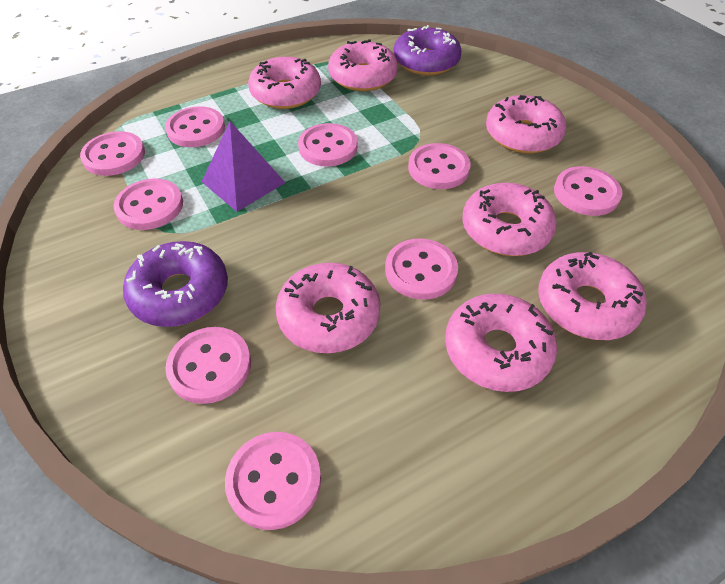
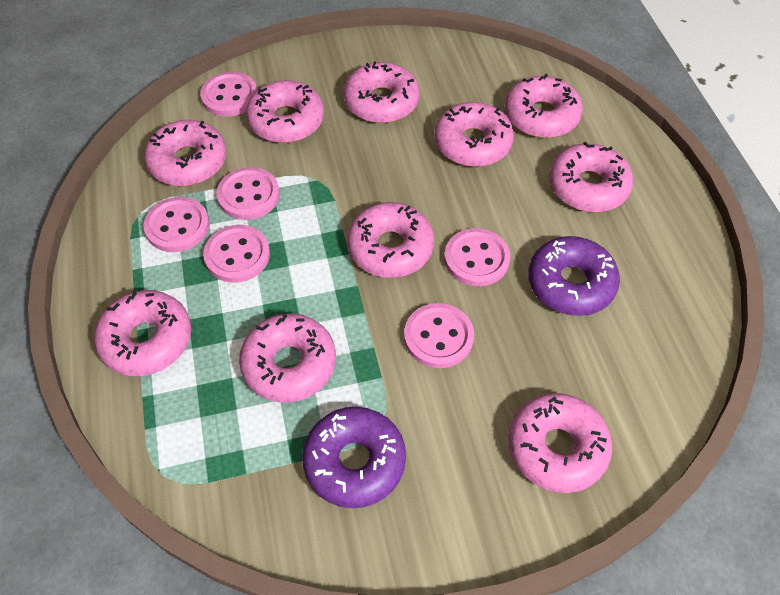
pink button: [80,131,145,176] [114,179,183,230] [165,106,225,147] [165,327,251,404] [225,432,321,530] [298,123,358,167] [385,239,458,300] [408,143,471,189] [554,166,623,216] = 9 -> [144,197,210,252] [200,72,257,117] [203,225,270,283] [216,167,280,220] [404,303,474,368] [444,228,510,286] = 6
pink donut: [248,57,321,109] [276,263,381,353] [328,39,398,91] [445,293,557,392] [462,183,557,256] [486,95,566,153] [538,252,647,340] = 7 -> [94,290,191,376] [144,120,227,186] [239,313,336,403] [246,80,324,143] [344,61,420,123] [347,202,434,278] [434,102,514,167] [505,73,583,138] [508,393,613,493] [549,142,633,212] = 10
purple pyramid: [202,121,285,212] = 1 -> none = 0

